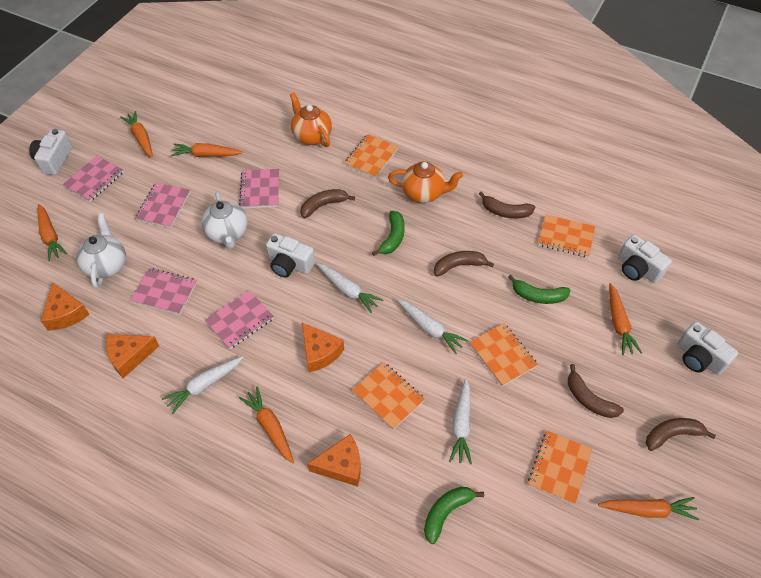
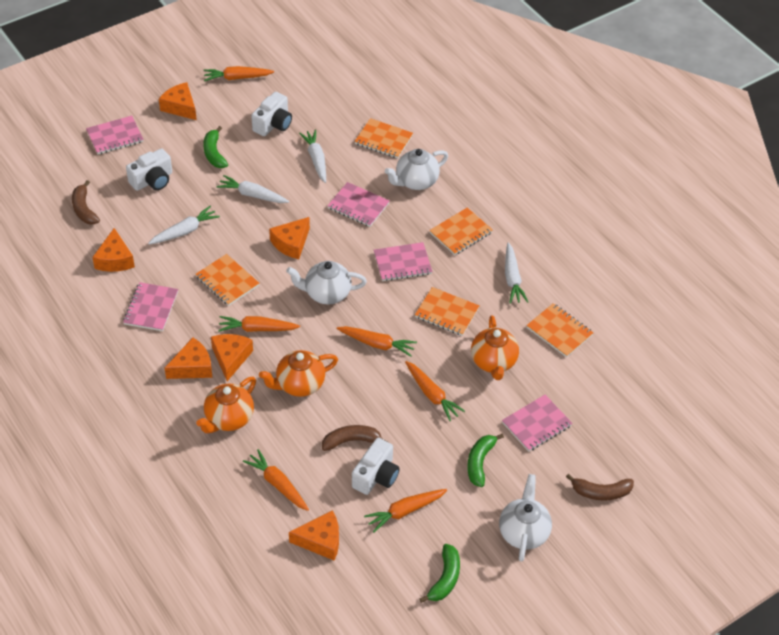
brown banana: [300,189,355,218] [434,251,494,277] [479,191,535,218] [568,364,624,418] [646,418,716,451] = 5 -> [72,180,100,225] [322,425,388,451] [566,474,634,501] = 3
orange cheese: [41,282,89,331] [106,334,159,378] [302,323,344,372] [307,434,361,487] = 4 -> [92,228,135,272] [159,82,197,120] [165,337,212,379] [211,334,253,381] [269,217,310,259] [289,510,339,560] = 6
orange teapot: [290,92,332,147] [388,162,463,203] = 2 -> [196,377,256,433] [259,350,338,397] [471,315,519,380] = 3
white camera: [29,129,72,175] [266,233,315,278] [618,235,672,283] [678,321,738,375] = 4 -> [126,148,172,191] [251,92,292,136] [352,438,400,495] = 3
white teapot: [77,213,126,289] [202,191,248,249] = 2 -> [286,261,367,305] [385,149,448,190] [499,474,552,562] = 3

